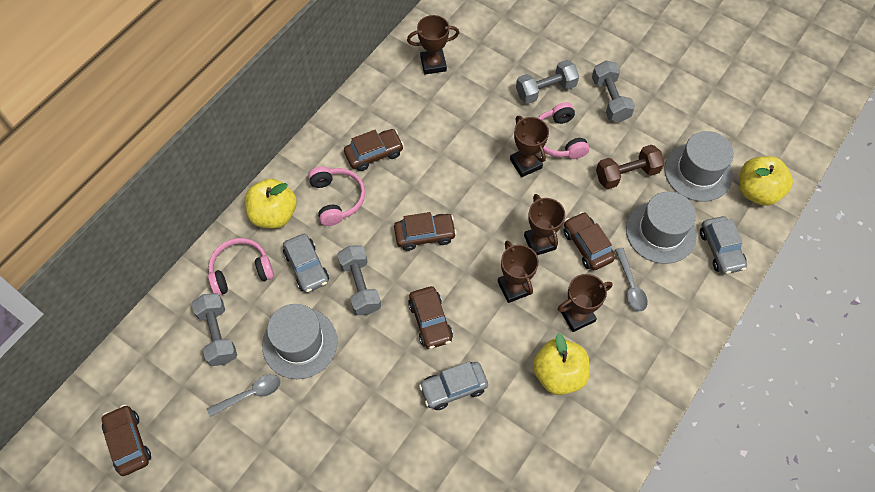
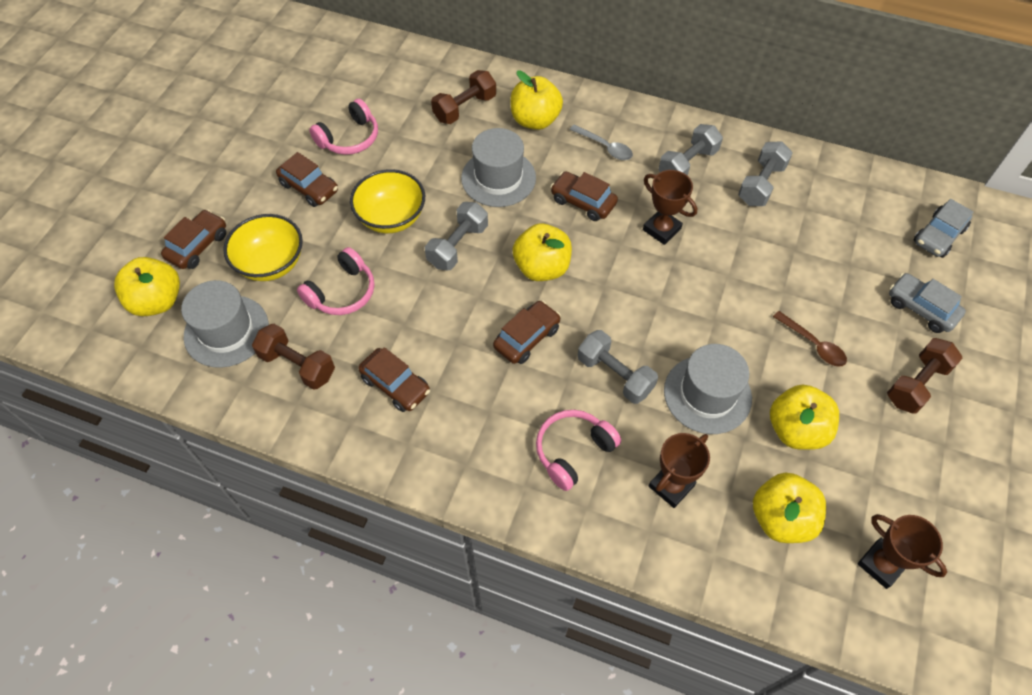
brown dumbbell: [596,145,664,189] = 1 -> [252,324,335,390] [431,70,496,124] [887,338,962,414] = 3
brown spoon: none = 0 -> [773,311,847,367] = 1
brown trophy: [407,15,459,74] [498,241,539,303] [510,116,549,177] [524,194,565,255] [558,274,613,332] = 5 -> [643,170,697,245] [649,433,710,508] [858,514,947,589] = 3
grey car: [283,234,329,293] [419,362,488,410] [700,216,747,274] = 3 -> [889,273,966,333] [914,199,973,258] = 2
grey spoon: [207,374,281,417] [615,248,648,312] = 2 -> [570,124,633,160] = 1
yellow apple: [245,179,297,229] [533,333,590,395] [739,156,793,206] = 3 -> [114,257,180,316] [510,70,563,130] [513,223,572,281] [753,473,826,543] [770,385,839,450] = 5
yellow bowl: none = 0 -> [223,214,303,281] [350,169,425,233] = 2

